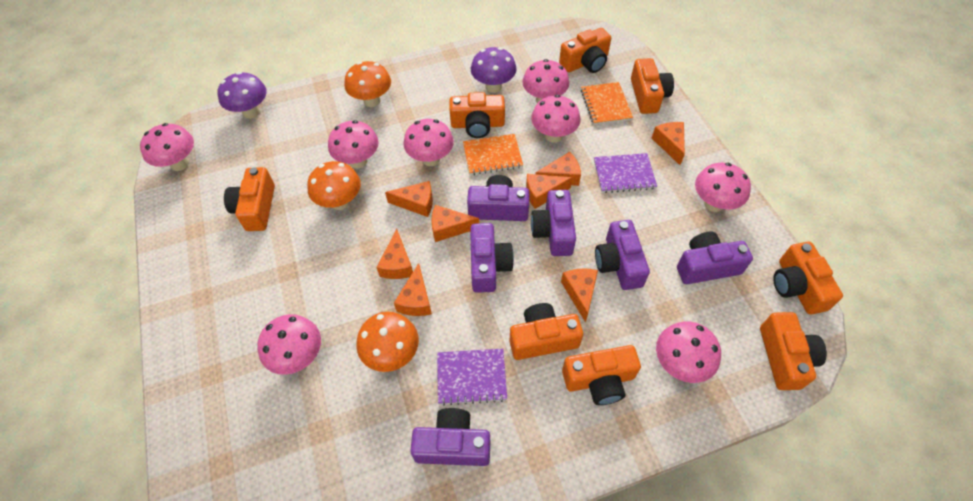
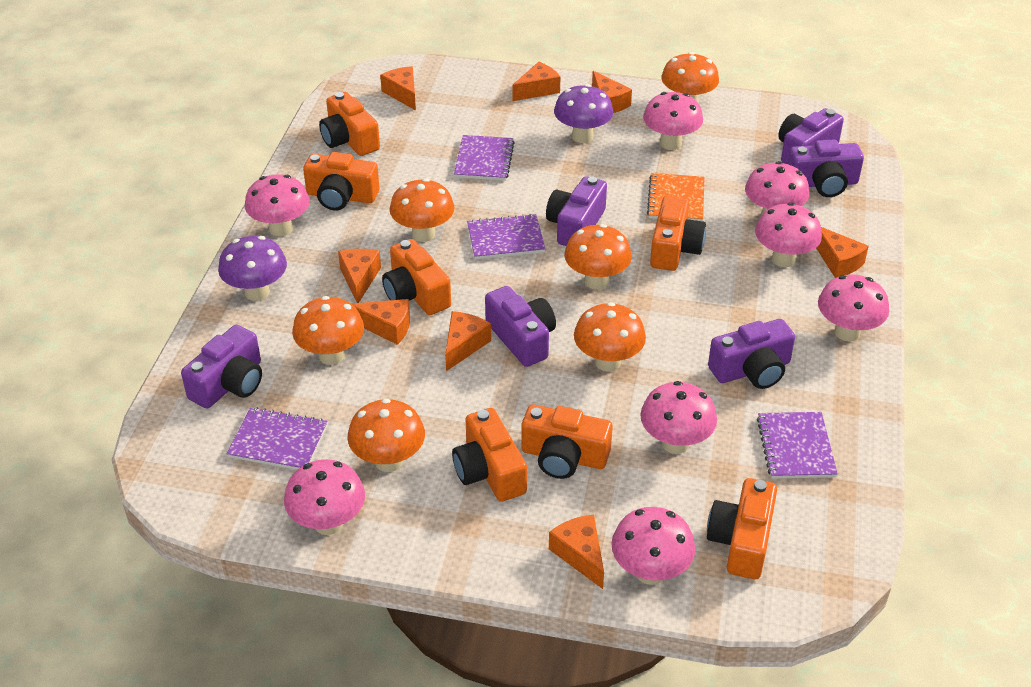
orange camera: [224,167,275,231] [449,92,505,138] [509,303,583,360] [559,28,611,73] [562,345,641,405] [631,58,674,114] [760,312,827,390] [773,242,843,315] = 8 -> [303,152,379,211] [319,92,380,156] [382,239,451,315] [452,408,527,502] [521,404,613,479] [650,196,706,271] [707,478,777,579] = 7
orange mushroom: [307,161,361,210] [344,61,391,107] [356,312,419,372] = 3 -> [292,296,364,365] [347,398,425,472] [390,178,455,242] [564,224,632,289] [574,302,646,372] [661,52,719,102] = 6
orange notebook: [463,134,523,175] [581,82,633,125] = 2 -> [647,173,705,221] = 1
purple notebook: [437,349,507,405] [594,153,657,193] = 2 -> [227,407,328,470] [454,135,515,181] [467,214,545,259] [757,412,838,479] = 4

